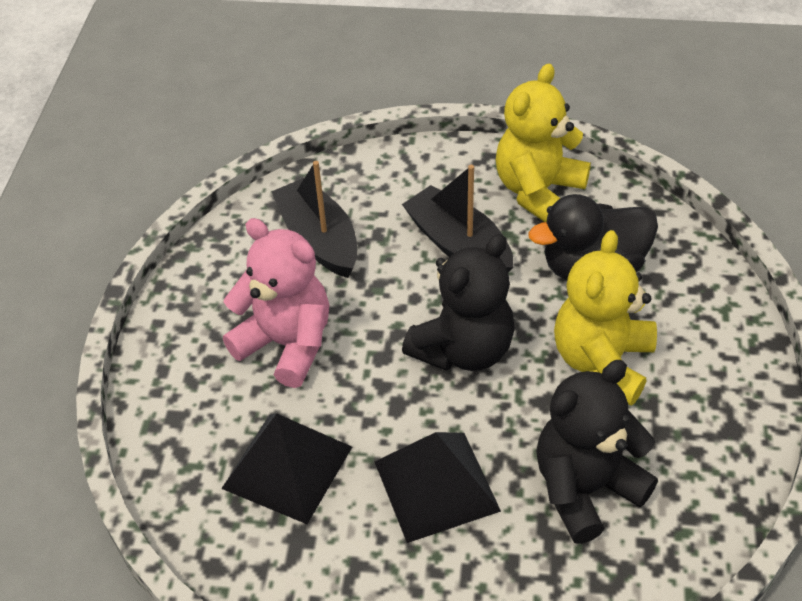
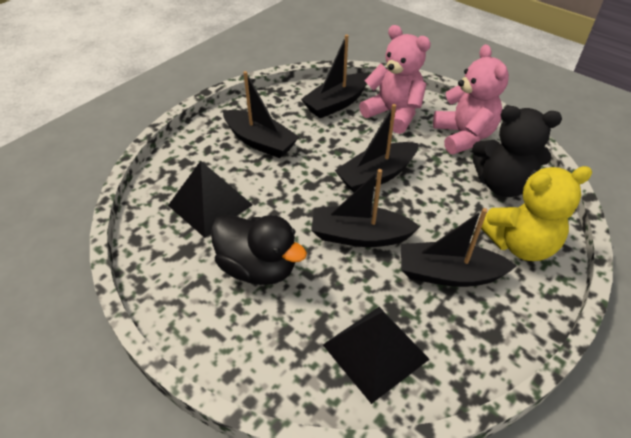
black boat: [271,161,358,278] [402,165,513,272] = 2 -> [223,71,299,158] [301,34,369,118] [311,169,420,247] [335,104,419,192] [401,208,517,287] = 5
black teddy bear: [402,234,515,371] [536,360,658,544] = 2 -> [472,106,562,197] = 1
pink teddy bear: [223,218,329,388] = 1 -> [359,25,431,134] [433,44,509,154] = 2
yellow teddy bear: [496,64,591,222] [554,230,657,406] = 2 -> [481,166,592,261] = 1

